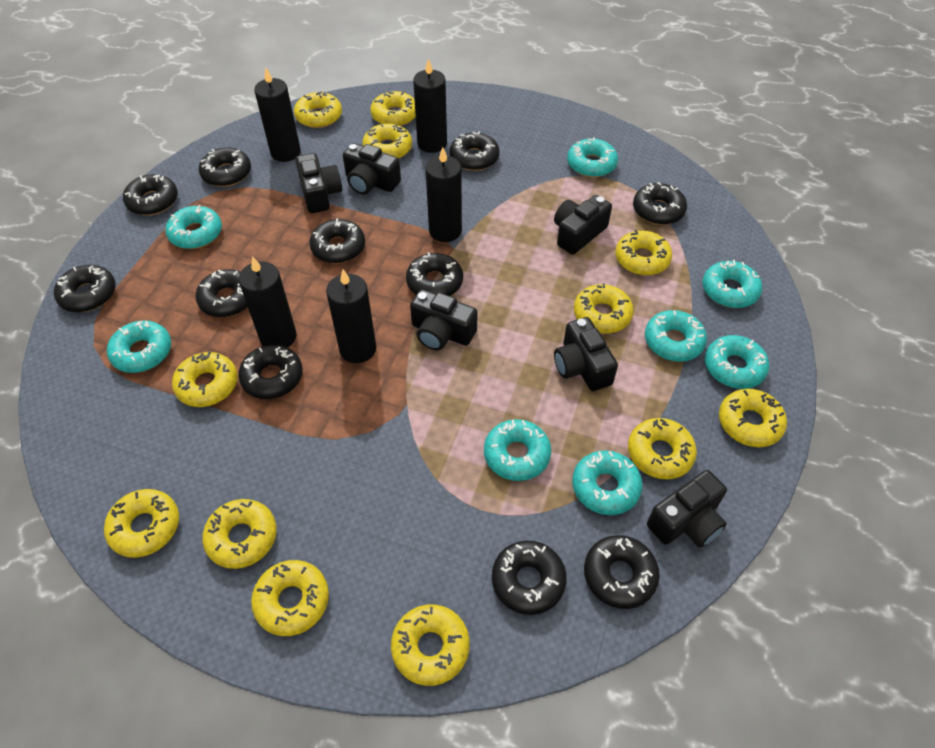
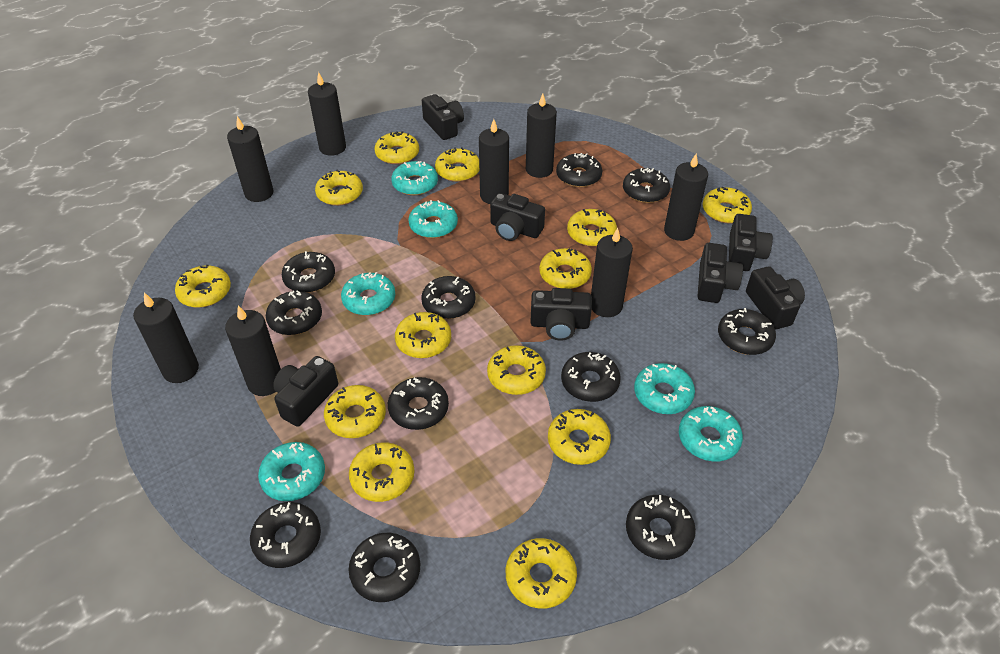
black camera: [295,153,342,213] [343,143,401,194] [410,289,477,351] [554,195,612,255] [554,317,618,391] [647,470,727,548] = 6 -> [273,356,338,427] [422,94,464,140] [490,193,545,241] [530,288,592,341] [698,243,743,303] [729,214,773,271] [746,267,805,329] = 7
black candle: [239,256,297,348] [254,68,301,162] [326,269,376,363] [413,58,447,153] [426,147,462,242] = 5 -> [133,293,199,383] [225,305,281,396] [227,116,273,202] [308,72,346,156] [479,119,509,204] [526,93,557,178] [591,228,633,317] [664,154,708,241] = 8
turquoise donut: [107,320,171,373] [165,205,222,249] [484,419,551,481] [567,137,618,177] [572,450,642,515] [645,310,707,362] [702,260,762,308] [705,335,769,389] = 8 -> [258,442,325,501] [341,272,395,315] [391,161,438,195] [408,200,458,238] [634,363,695,414] [679,406,743,461] = 6
yellow donut: [104,489,179,558] [172,352,237,407] [202,499,277,569] [251,560,329,636] [294,91,342,128] [362,123,412,159] [370,91,416,126] [391,605,470,686] [574,283,634,333] [615,230,672,276] [628,418,697,480] [719,389,787,447] = 12 -> [175,264,231,308] [315,170,363,206] [324,385,386,438] [349,442,415,502] [374,131,419,164] [395,312,451,358] [435,147,479,182] [487,345,546,395] [506,538,577,609] [539,248,592,289] [548,409,611,465] [567,209,617,247] [703,187,752,224] = 13

